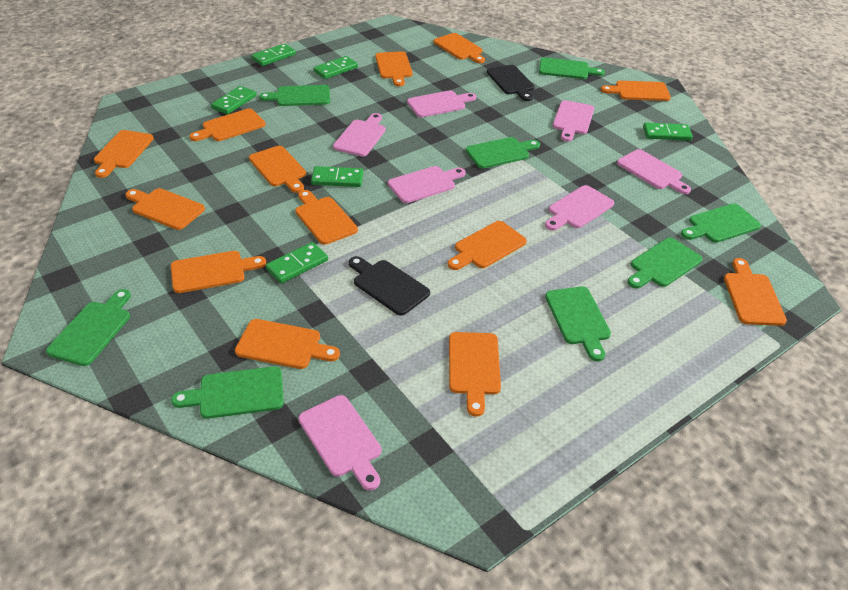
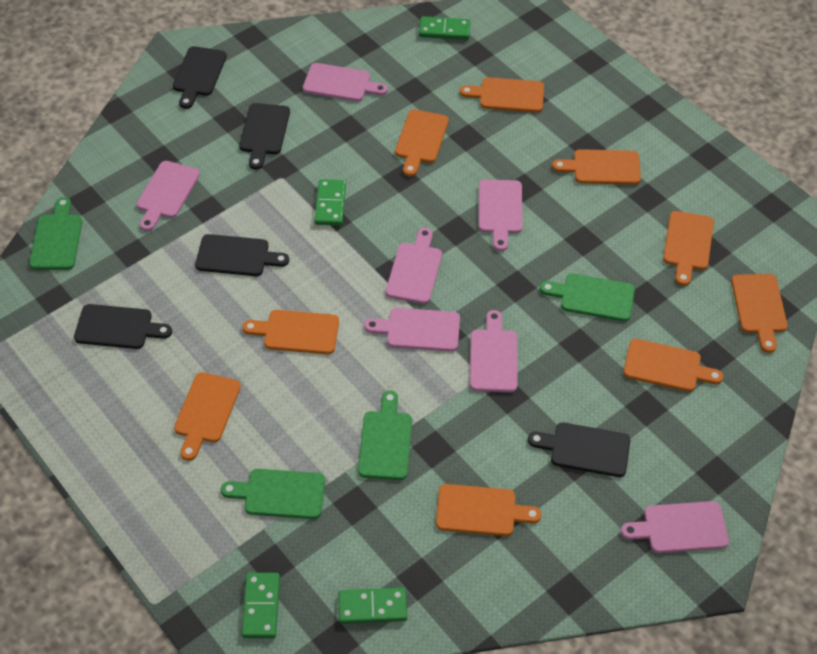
black cutting board: [349,256,430,315] [487,65,535,101] = 2 -> [74,304,172,349] [173,46,227,109] [195,234,289,276] [239,103,290,170] [528,422,630,477] = 5
green cutting board: [46,289,131,366] [171,367,284,419] [259,85,330,106] [466,137,540,169] [539,57,605,79] [545,286,611,361] [627,238,702,289] [681,203,761,243] = 8 -> [29,197,82,270] [221,469,325,519] [358,391,412,480] [540,274,635,321] = 4
green domino: [211,86,256,114] [251,43,296,66] [266,242,328,283] [311,166,363,187] [313,56,358,79] [643,123,693,141] = 6 -> [241,573,280,638] [314,179,346,226] [338,588,407,624] [419,16,471,40] = 4
orange cutting board: [94,130,154,178] [125,188,205,230] [171,251,266,293] [189,108,266,141] [235,319,340,369] [249,146,306,193] [295,190,358,245] [375,51,413,86] [433,33,485,63] [448,221,527,270] [449,332,501,417] [601,81,671,101] [724,258,787,326] = 13 -> [174,372,241,461] [243,310,339,354] [395,109,449,177] [436,484,541,536] [460,77,544,113] [552,149,641,185] [623,339,723,392] [663,211,714,286] [731,274,788,353] = 9

